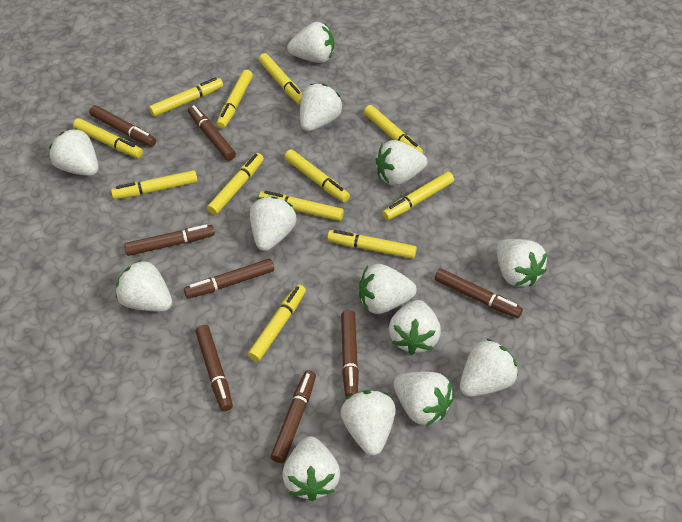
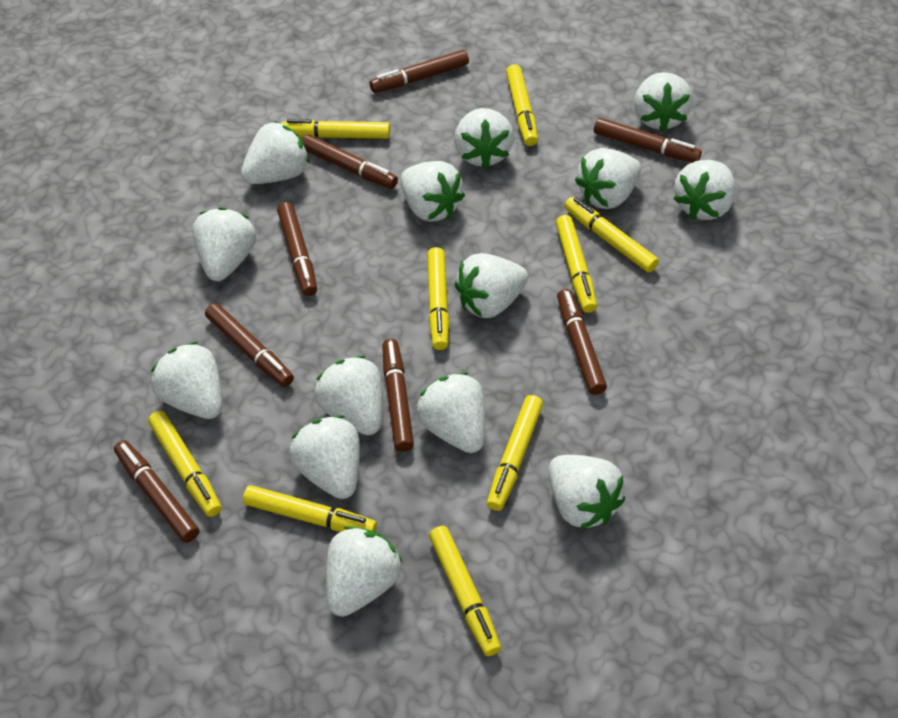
white strawberry: [49,128,99,176] [116,260,172,312] [250,196,296,251] [282,436,340,501] [287,22,334,63] [300,84,342,131] [340,390,396,456] [359,264,417,314] [376,140,427,185] [389,300,441,355] [393,372,453,426] [460,338,518,397] [496,239,547,287] = 13 -> [151,342,222,419] [192,207,256,281] [241,121,309,184] [289,415,360,499] [314,356,383,435] [326,526,402,617] [401,161,465,222] [417,372,485,453] [454,108,514,169] [455,253,528,318] [549,455,625,529] [575,148,641,209] [634,72,693,132] [673,160,736,220] = 14
yellow marker: [73,118,143,158] [111,170,198,199] [149,77,223,117] [207,153,264,215] [216,70,253,129] [248,284,306,362] [259,53,302,105] [259,191,344,221] [284,149,350,202] [327,230,417,259] [364,105,423,153] [382,172,454,220] = 12 -> [148,411,222,517] [243,485,377,532] [282,119,390,139] [427,247,449,350] [429,526,501,656] [487,395,543,511] [506,64,538,146] [556,215,597,313] [564,197,659,273] = 9

